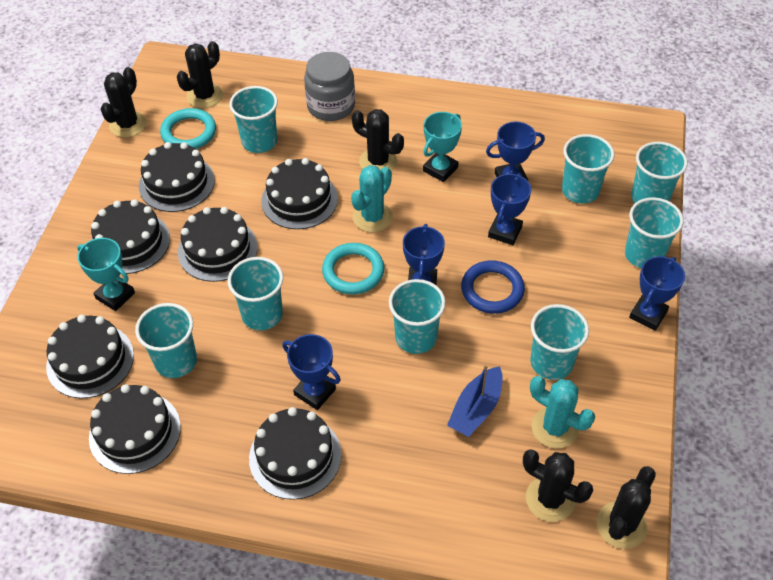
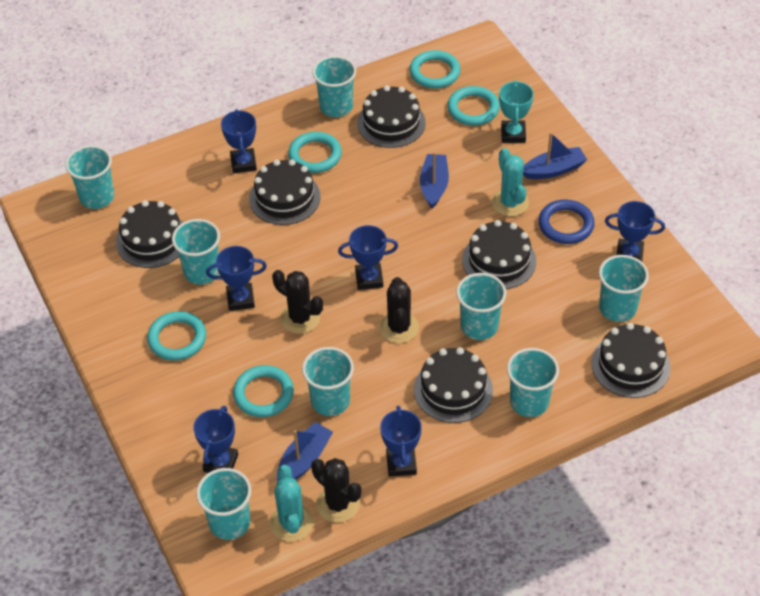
black cactus: [101,67,147,137] [177,41,223,108] [352,109,404,171] [523,449,593,522] [597,466,656,549] = 5 -> [272,270,323,334] [311,458,362,523] [379,277,419,343] = 3
black cake: [46,315,134,399] [89,384,181,474] [91,199,170,274] [139,142,215,212] [178,207,258,282] [249,407,342,500] [261,158,338,229] = 7 -> [116,200,183,268] [249,159,320,225] [357,85,426,148] [414,347,493,423] [462,220,536,289] [591,323,670,398] = 6
blue boat: [447,364,503,437] = 1 -> [277,422,333,482] [420,152,449,208] [523,132,587,179] = 3
blue trophy: [282,334,341,410] [403,224,445,285] [486,121,545,181] [488,173,531,245] [629,256,685,331] = 5 -> [193,406,238,473] [206,246,267,311] [221,109,257,173] [338,225,398,290] [380,406,422,477] [605,201,665,262] = 6
grey jar: [304,52,355,121] = 1 -> none = 0
turquoise ring: [160,108,216,149] [322,243,384,294] = 2 -> [147,311,206,361] [233,365,294,417] [288,132,342,173] [409,50,460,88] [447,86,500,126] = 5
turquoise trophy: [77,238,135,311] [423,112,462,182] = 2 -> [499,80,534,143] = 1

